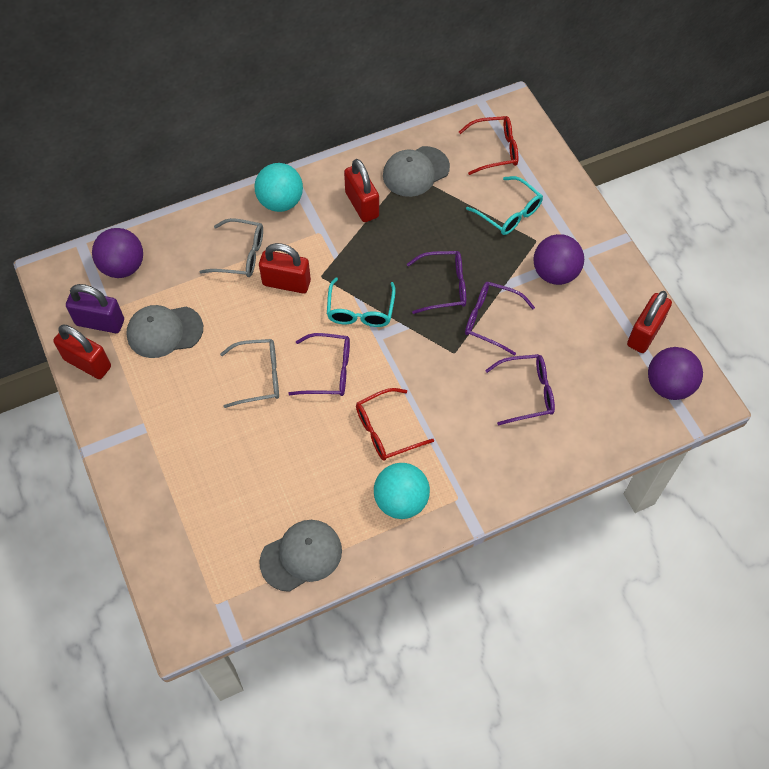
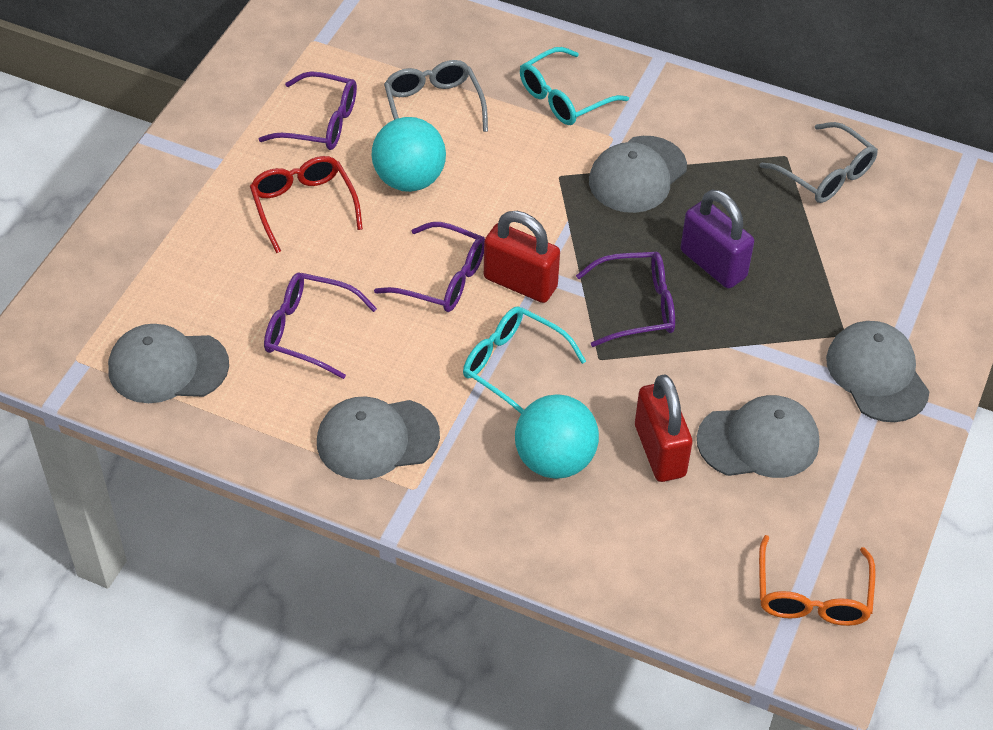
grey cap: [126,305,203,358] [259,520,342,592] [383,146,450,197] = 3 -> [108,324,229,403] [317,397,440,480] [589,136,687,213] [697,395,819,478] [826,321,930,422] = 5
orange glasses: none = 0 -> [759,535,876,626] = 1
purple ball: [92,228,143,278] [533,234,584,285] [648,347,703,400] = 3 -> none = 0
red glasses: [356,388,434,460] [459,116,518,175] = 2 -> [250,156,363,253] = 1
red padlock: [53,325,111,379] [259,243,311,293] [344,159,379,222] [627,291,672,353] = 4 -> [484,211,560,303] [635,374,693,482] = 2

